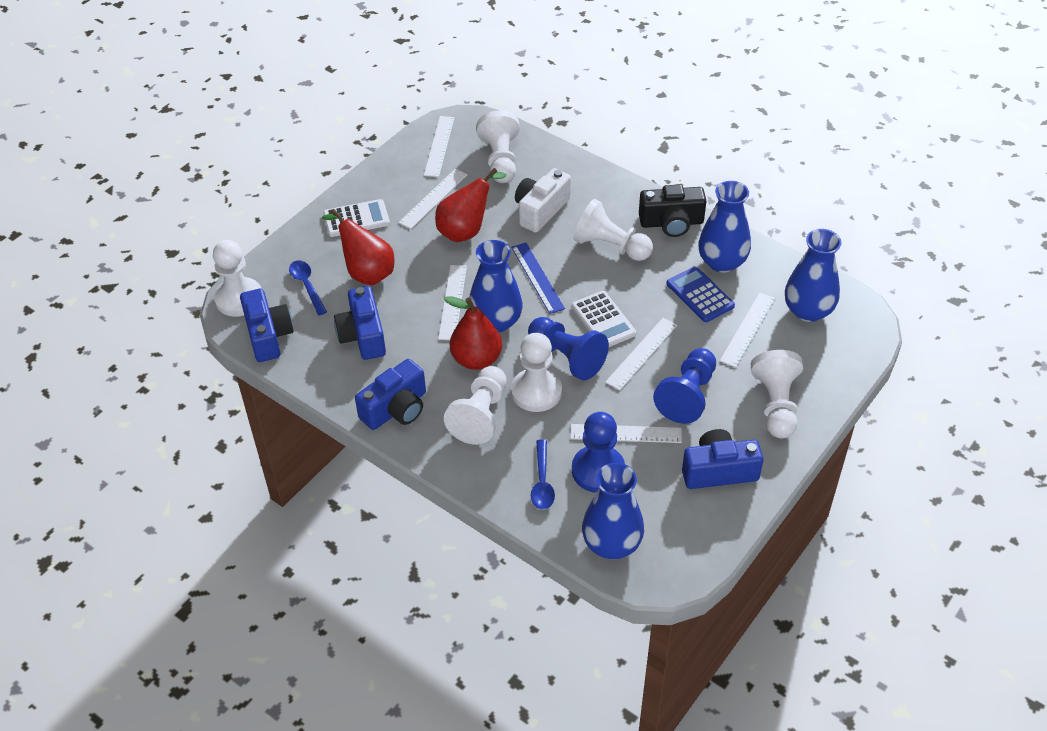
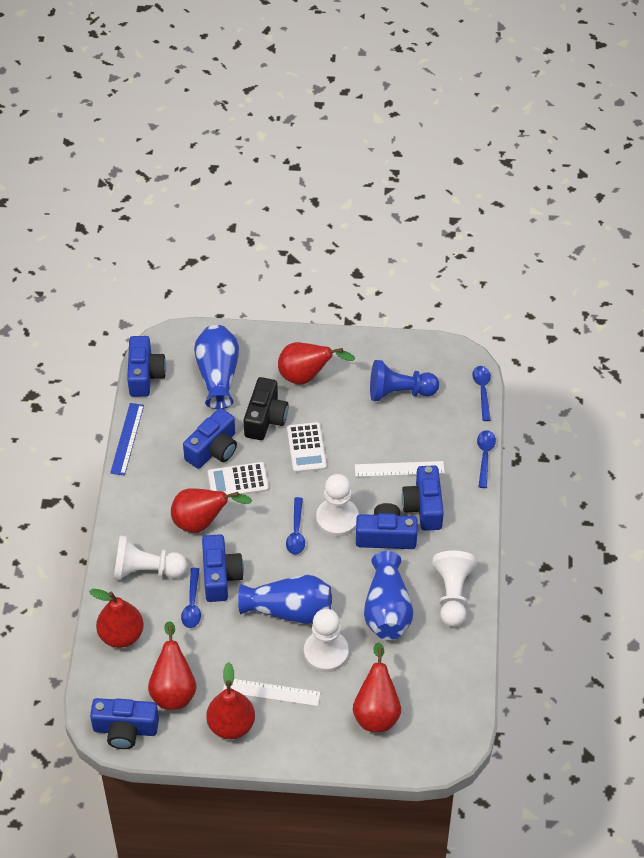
blue calculator: [666,266,735,322] = 1 -> none = 0
blue camera: [240,289,294,362] [334,286,386,360] [355,359,426,430] [682,429,764,489] = 4 -> [90,698,159,749] [127,336,166,397] [183,408,237,469] [202,534,244,602] [356,503,418,549] [402,465,444,531] = 6
blue pawn: [528,317,609,380] [572,412,625,493] [653,348,716,424] = 3 -> [370,360,439,401] = 1
blue spoon: [289,260,327,315] [531,439,555,509] = 2 -> [181,568,201,628] [286,497,305,555] [472,366,491,421] [477,430,496,488] = 4
blue vase: [469,240,523,333] [582,463,644,559] [698,181,751,273] [785,229,842,322] = 4 -> [194,325,239,409] [238,575,332,624] [364,551,413,640] = 3
red pear: [322,209,395,285] [435,168,506,242] [444,296,502,370] = 3 -> [89,589,144,648] [148,621,196,710] [171,488,252,533] [206,662,255,739] [278,342,355,385] [353,643,401,732] = 6
white camera: [515,168,571,233] = 1 -> none = 0
white pawn: [213,240,261,317] [444,366,507,445] [476,110,520,183] [511,333,562,412] [573,199,653,261] [751,350,803,438] = 6 -> [113,536,187,580] [304,609,349,672] [316,474,359,537] [432,551,477,627] = 4
white ruler: [398,169,467,229] [424,116,455,177] [438,265,467,340] [570,424,682,443] [605,318,677,390] [720,292,775,367] = 6 -> [223,679,321,706] [355,461,445,477] = 2

